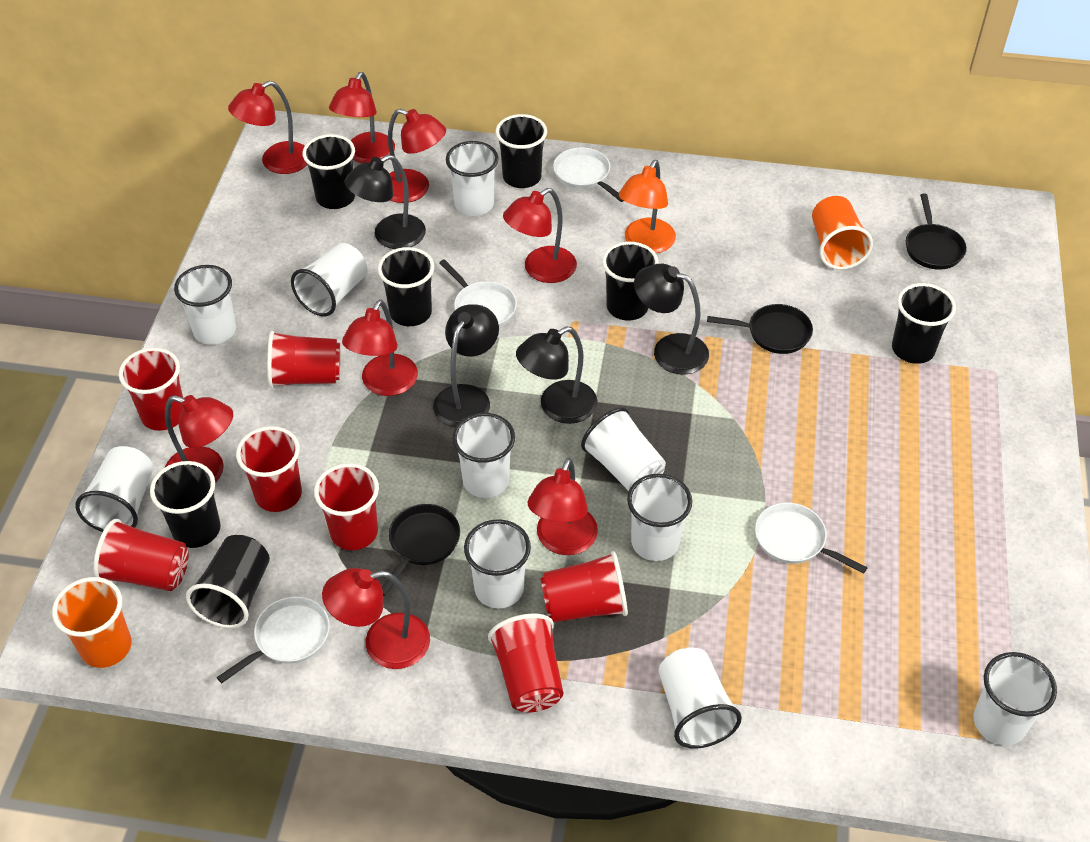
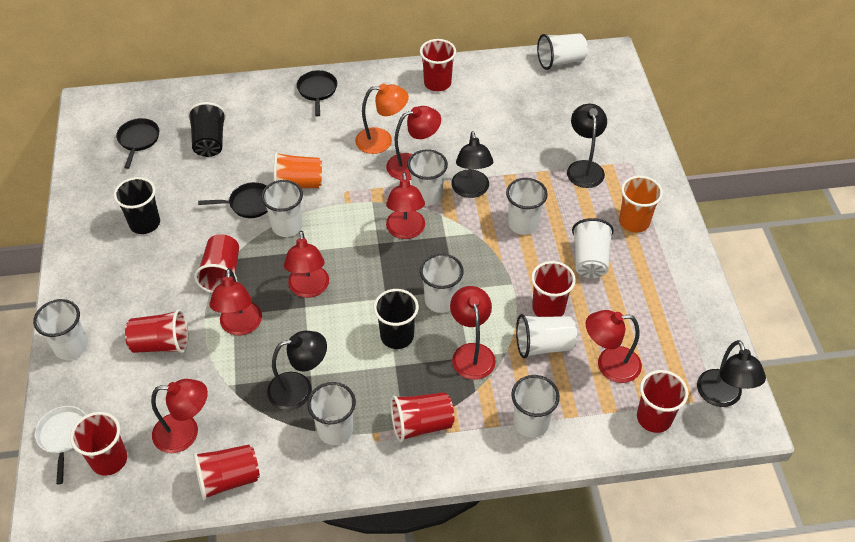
black cup: [150,461,221,548] [186,535,270,628] [302,134,355,209] [378,247,434,326] [495,114,547,188] [602,242,659,321] [892,283,956,364] = 7 -> [114,177,160,234] [188,102,226,157] [373,289,419,349] = 3
red cup: [93,519,189,591] [119,348,184,431] [236,426,302,512] [267,331,340,388] [314,463,379,550] [488,614,563,713] [540,551,628,622] = 7 -> [70,412,127,476] [125,309,188,353] [193,444,260,501] [194,234,239,293] [391,392,454,442] [420,39,456,91] [531,261,576,317] [637,370,688,433] = 8
red lamp: [165,395,233,483] [228,81,307,174] [322,568,430,669] [329,72,395,163] [342,300,418,396] [388,109,446,203] [503,188,577,283] [528,458,598,555] = 8 -> [151,379,208,453] [209,268,262,336] [284,231,329,298] [386,106,441,180] [386,172,425,239] [450,286,496,380] [586,310,642,383] = 7
white pan: [217,597,330,683] [439,259,517,327] [553,147,623,202] [755,503,868,574] = 4 -> [35,406,86,484] = 1

